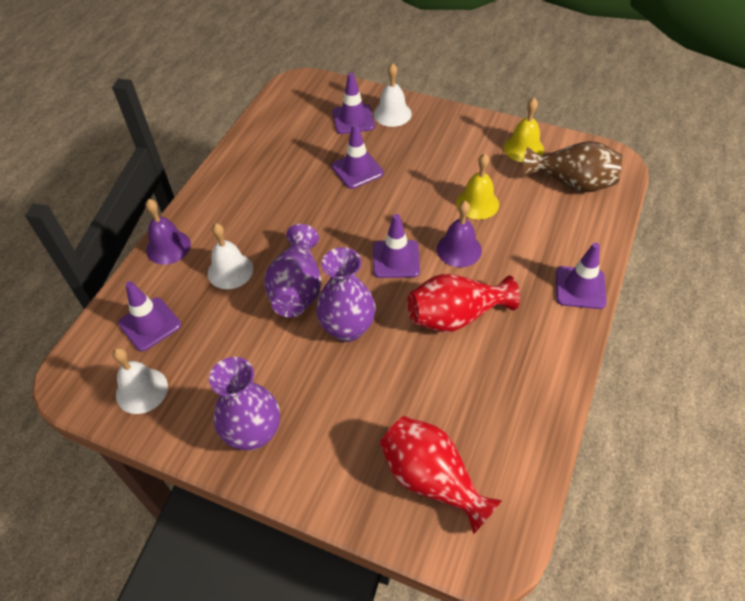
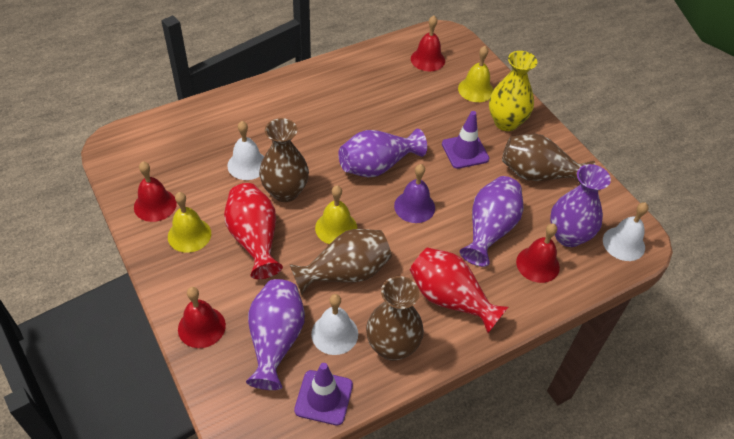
brown vase: [523,141,623,192] = 1 -> [259,118,309,202] [290,229,392,295] [366,276,424,361] [502,134,595,184] = 4
purple bell: [145,199,191,265] [437,201,482,267] = 2 -> [394,164,435,223] = 1
purple traffic cone: [118,281,181,351] [332,73,375,134] [332,123,384,189] [373,214,420,278] [556,243,607,309] = 5 -> [294,363,353,425] [442,111,489,169] = 2
purple vase: [209,357,280,451] [264,224,322,317] [316,247,376,342] = 3 -> [246,279,305,390] [338,129,427,177] [460,176,523,267] [550,164,611,247] = 4
red bell: none = 0 -> [134,162,177,222] [178,287,226,348] [411,16,445,71] [516,223,560,283] = 4
yellow bell: [456,154,499,220] [504,98,544,162] = 2 -> [168,192,211,253] [315,186,358,244] [458,46,493,102] = 3
yellow vase: none = 0 -> [489,51,537,131] = 1

